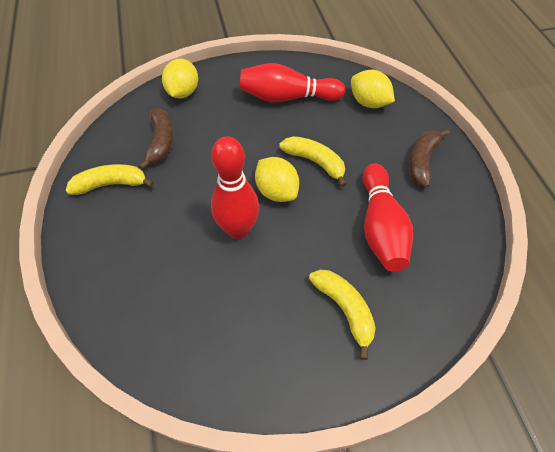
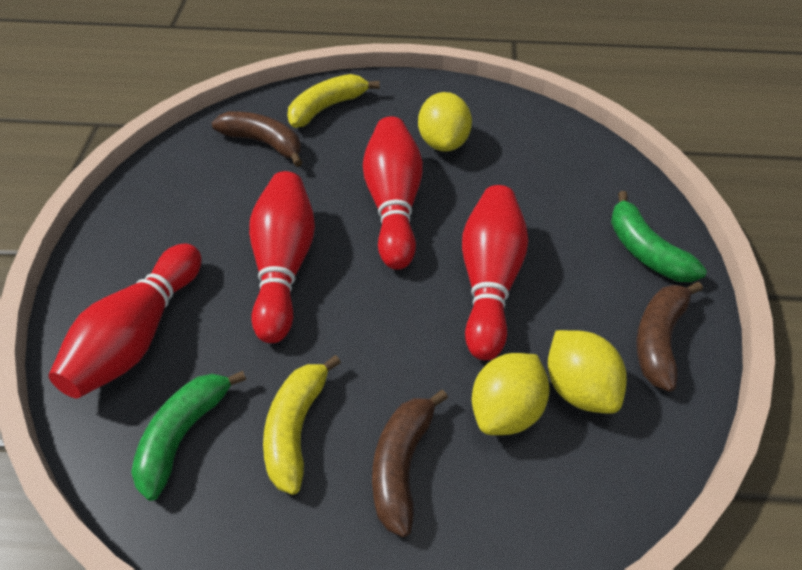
brown banana: [139,108,174,170] [409,129,450,188] = 2 -> [212,111,302,167] [372,390,448,537] [636,282,703,392] = 3
green banana: none = 0 -> [131,371,246,501] [611,191,707,282] = 2
red bowling pin: [211,137,259,239] [240,63,345,102] [363,163,413,272] = 3 -> [49,243,201,398] [249,171,315,343] [363,116,423,270] [462,185,528,360] = 4
yellow banana: [66,164,154,195] [279,136,346,187] [309,270,376,360] = 3 -> [263,355,341,495] [287,74,380,128] = 2

